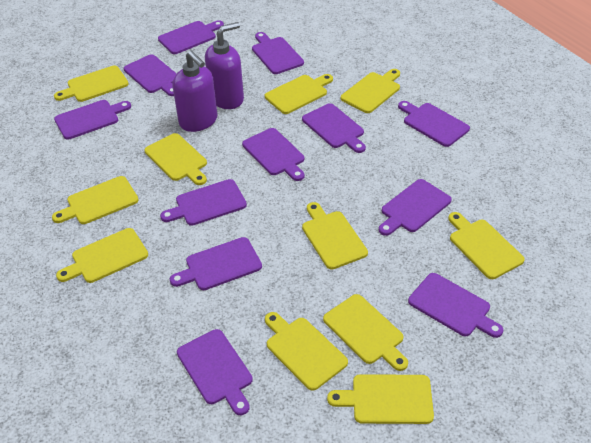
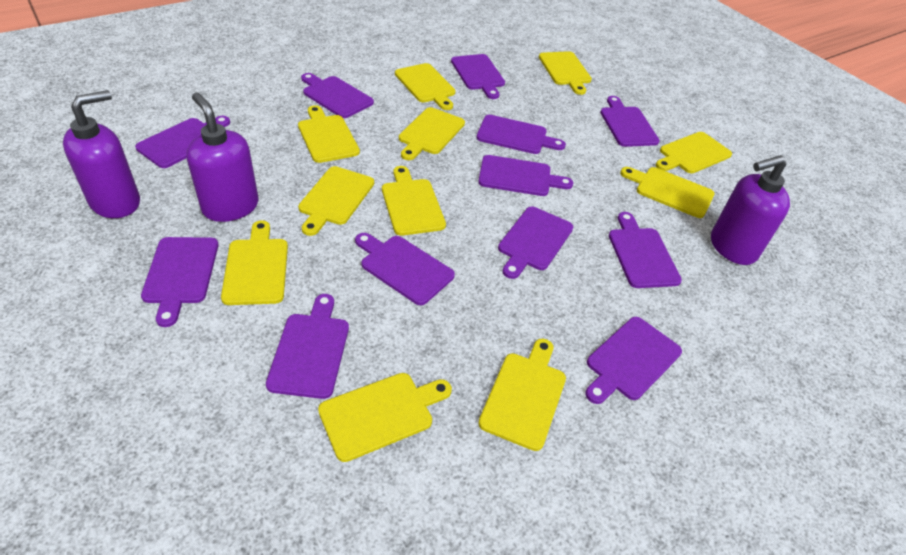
purple soap dispenser: [172,51,217,132] [205,22,244,109] = 2 -> [63,90,140,218] [186,93,258,222] [711,155,790,265] = 3

